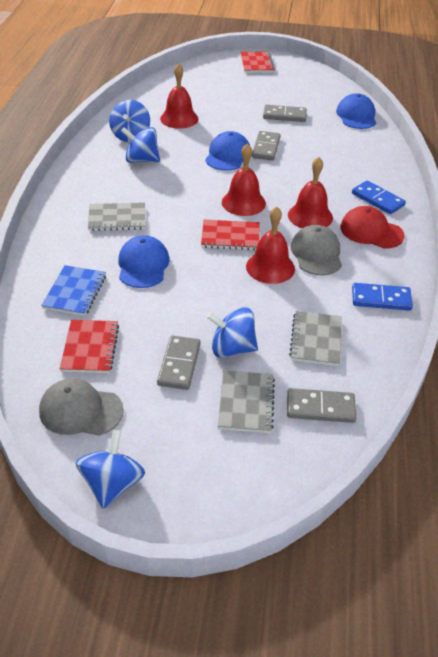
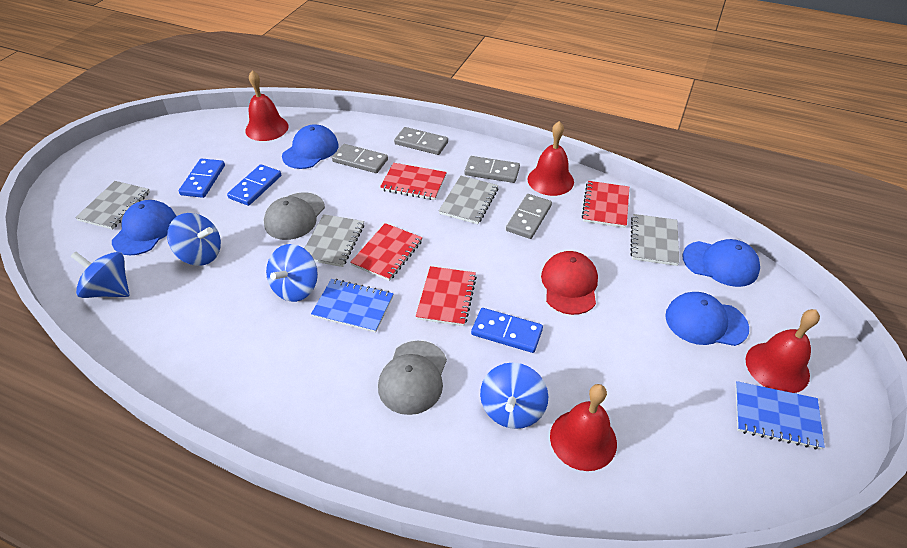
blue cap: [118,235,169,288] [205,131,250,171] [336,93,376,129] = 3 -> [112,200,177,255] [282,124,338,169] [665,292,749,346] [682,239,760,287] = 4
blue domino: [352,180,406,214] [352,283,413,311] = 2 -> [179,158,225,198] [227,164,281,206] [471,308,543,353] = 3
blue notebook: [41,265,106,316] = 1 -> [311,279,394,333] [735,381,825,450] = 2
grey notebook: [88,202,145,231] [218,370,275,433] [289,311,342,366] = 3 -> [75,181,150,230] [304,214,364,267] [439,176,499,224] [630,214,679,266] = 4
red notebook: [60,320,119,373] [201,220,260,250] [240,52,275,73] = 3 -> [350,223,422,281] [380,163,447,200] [416,266,477,326] [582,181,629,228] = 4

